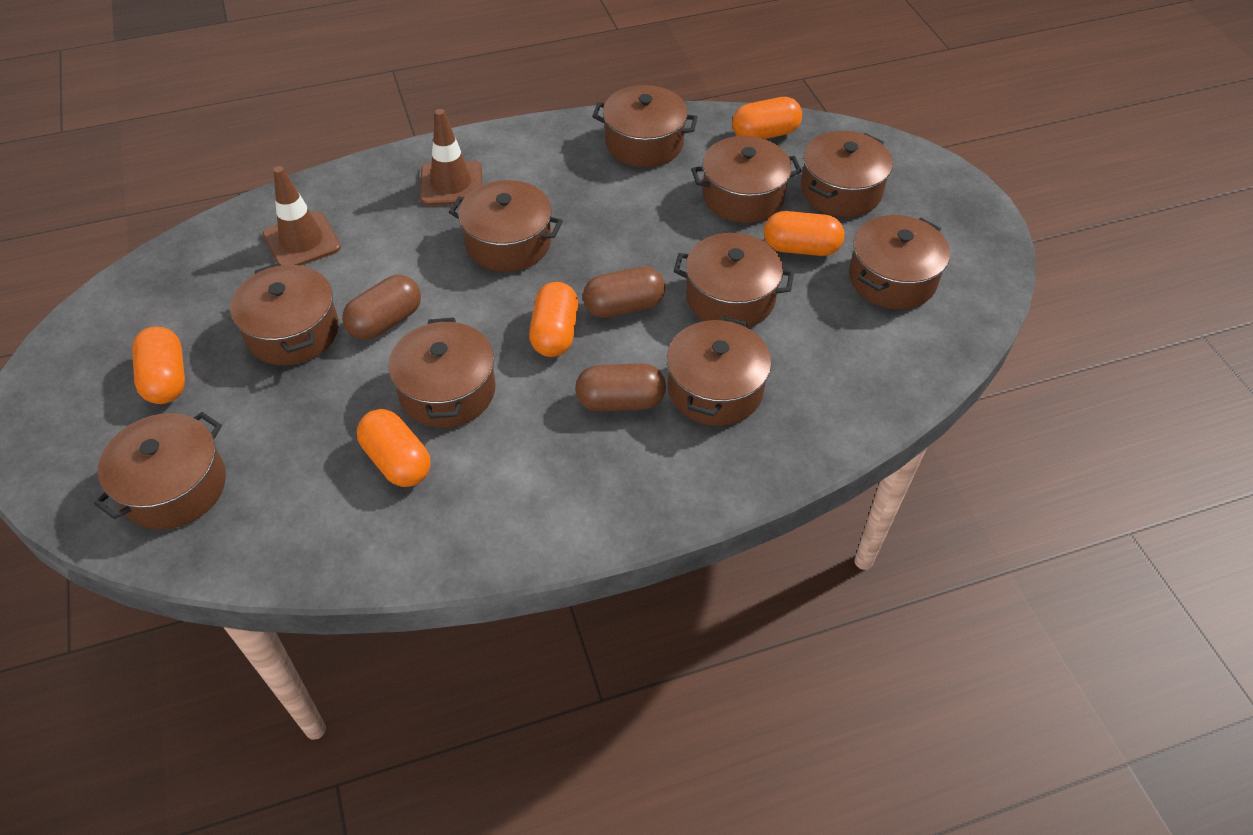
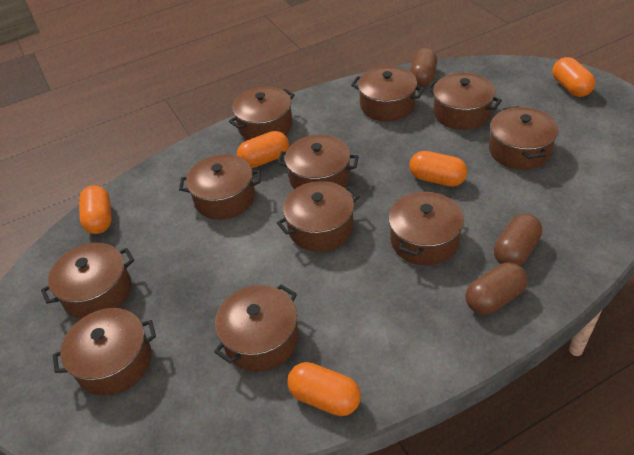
brown pot: [94,412,226,530] [230,263,339,365] [388,317,496,428] [449,180,563,272] [592,85,698,167] [667,316,771,426] [674,233,794,328] [691,136,802,223] [801,131,893,217] [849,215,950,310] = 10 -> [41,243,134,319] [53,308,156,396] [179,154,261,220] [214,284,299,371] [229,87,295,140] [277,135,359,189] [277,181,360,252] [351,66,424,121] [388,190,464,265] [427,73,502,130] [489,106,559,170] = 11
brown traffic cone: [263,166,341,266] [420,109,482,206] = 2 -> none = 0

